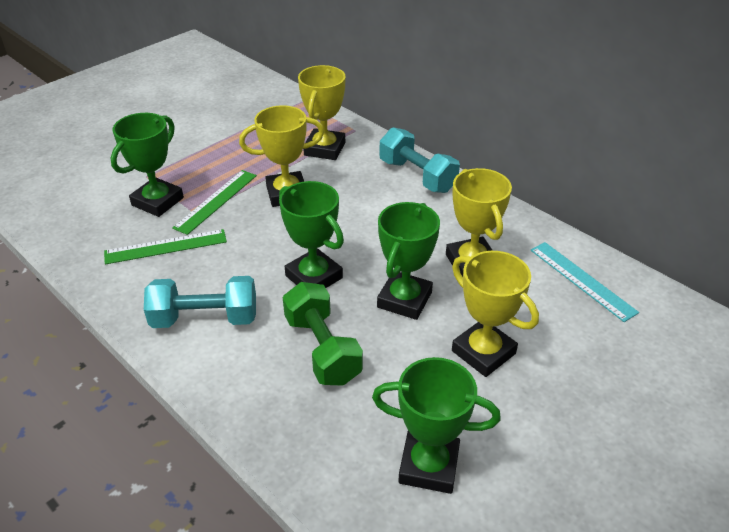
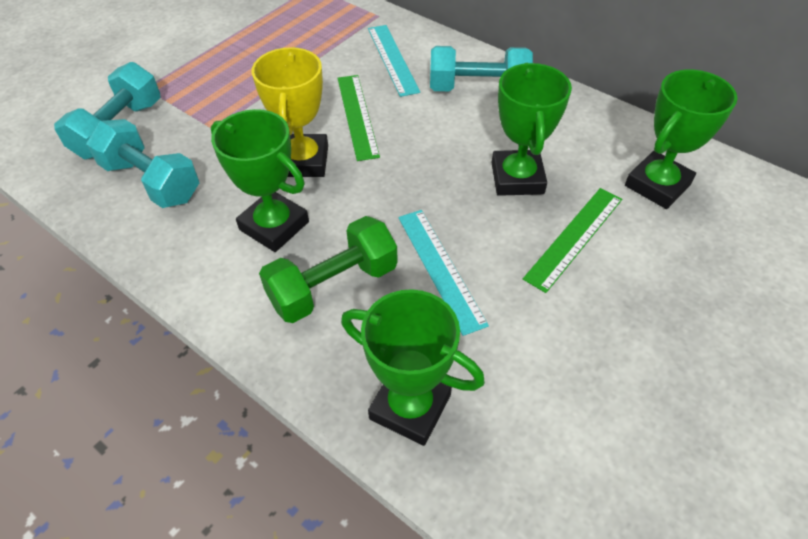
turquoise dumbbell: [144,276,256,328] [379,127,460,193] = 2 -> [54,62,161,160] [86,119,199,208] [430,46,533,91] = 3
turquoise ruler: [531,242,639,322] = 1 -> [368,25,420,97] [398,210,489,336] = 2
yellow trophy: [239,105,324,207] [298,65,346,160] [446,168,512,276] [452,251,539,377] = 4 -> [251,47,328,177] = 1

